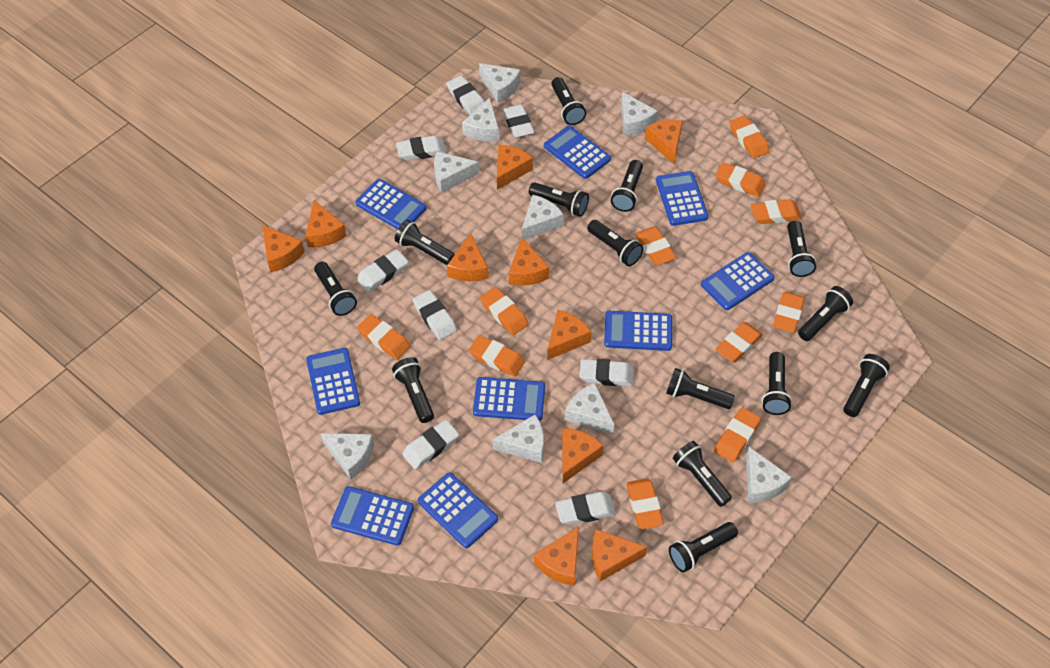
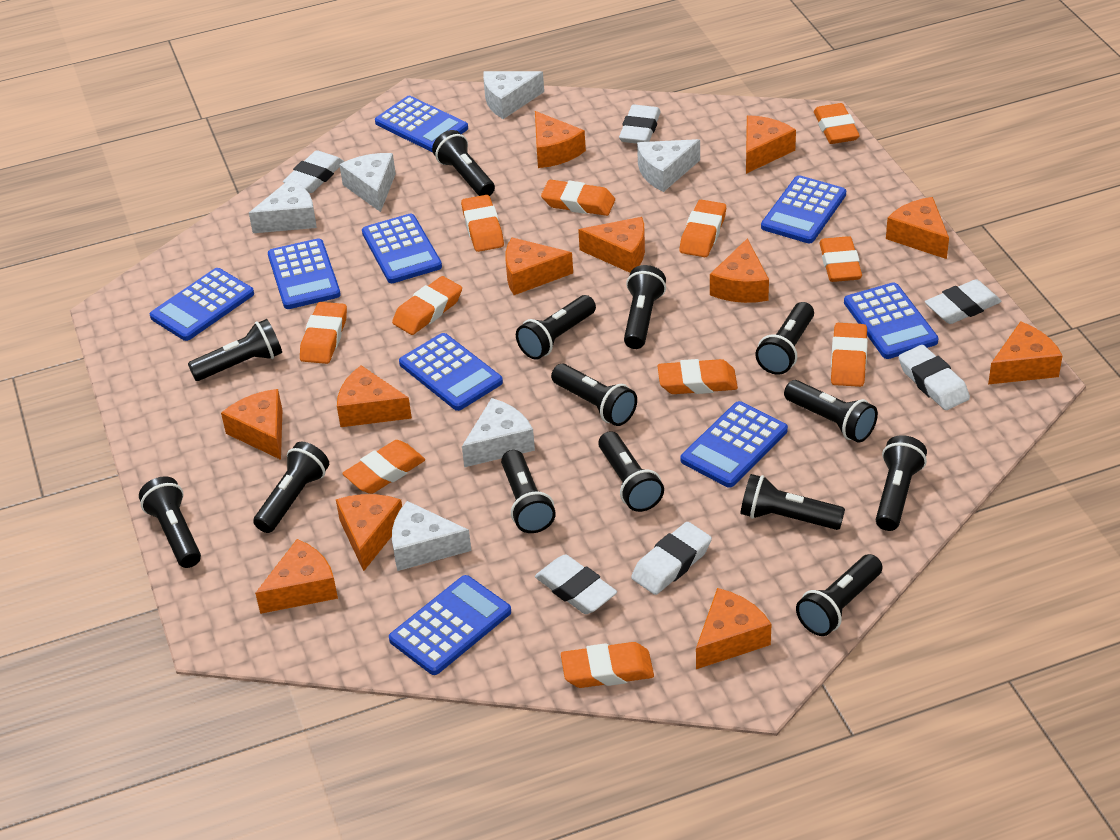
orange cheese: [262,225,305,272] [305,200,346,247] [447,233,488,282] [497,144,533,190] [509,237,549,286] [534,527,579,586] [547,310,591,360] [562,428,604,483] [592,529,647,581] [645,120,683,164] = 10 -> [221,389,282,460] [255,539,338,614] [336,494,402,571] [337,365,412,427] [505,237,573,295] [535,111,586,168] [578,217,645,273] [696,588,771,669] [710,238,769,303] [746,115,796,174] [886,197,949,259] [988,321,1063,384] = 12
white cheese: [321,433,374,479] [434,152,479,192] [462,97,499,141] [479,63,520,103] [492,415,544,463] [522,195,564,240] [565,383,614,434] [621,92,658,136] [746,447,792,503] = 9 -> [249,179,317,233] [339,153,396,212] [392,501,471,571] [462,398,535,467] [483,71,544,119] [637,139,700,192] = 6
white eraser: [357,249,408,292] [396,135,446,161] [402,420,459,469] [413,290,457,340] [447,76,484,115] [503,104,534,138] [555,492,616,525] [580,359,634,386] = 8 -> [283,150,344,193] [535,554,617,614] [619,104,661,144] [631,522,712,595] [899,345,970,410] [925,279,1001,324] = 6

